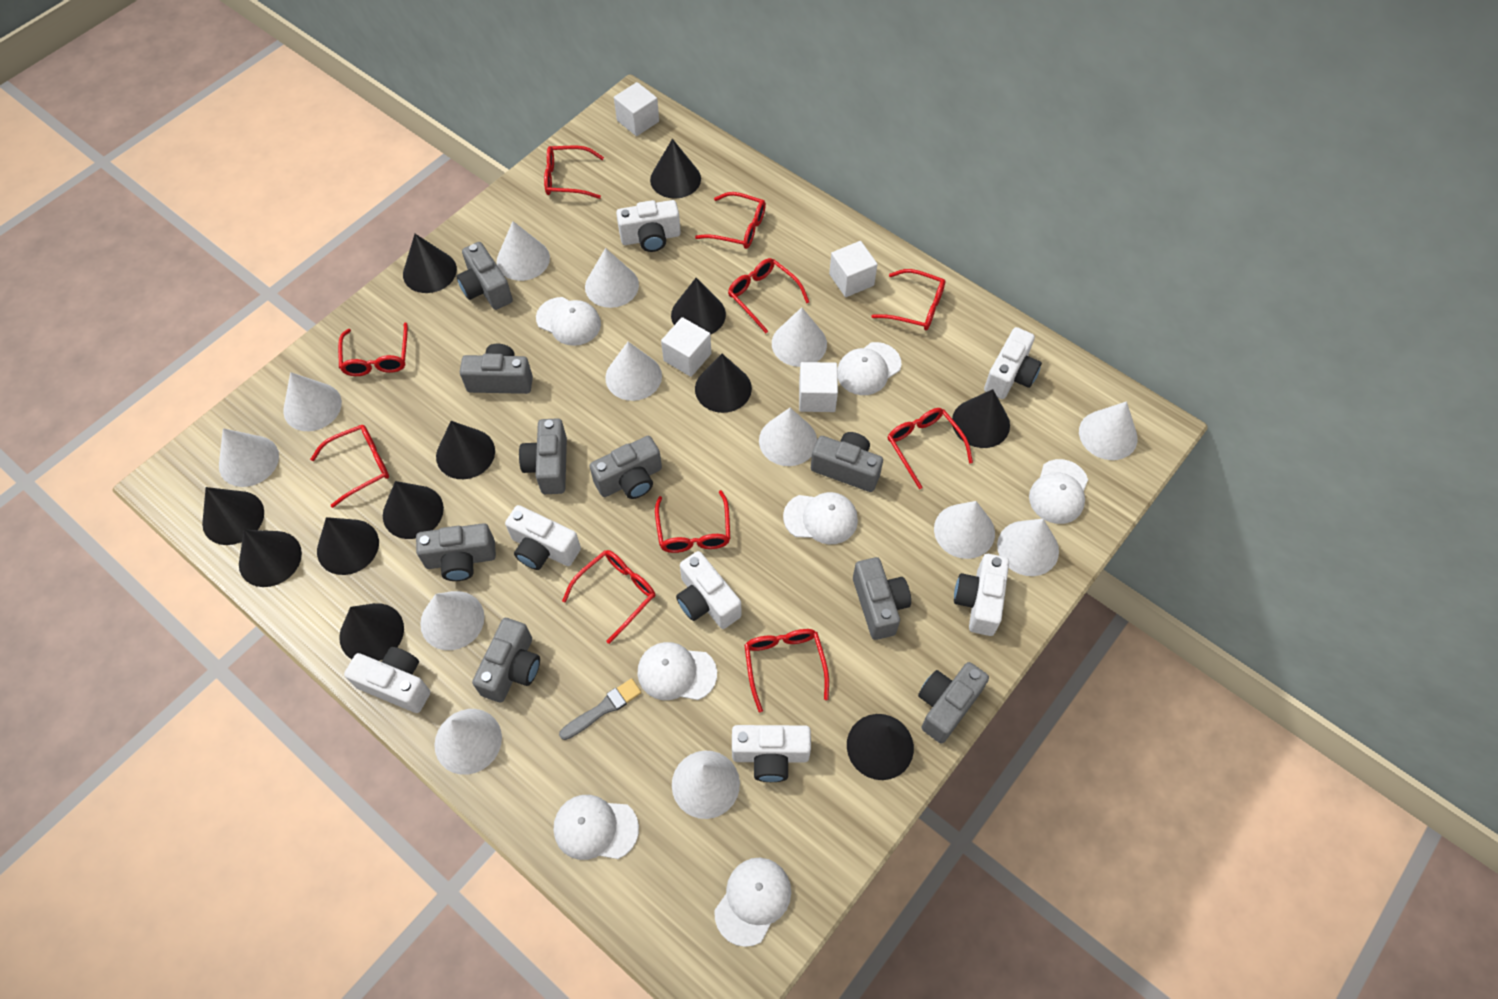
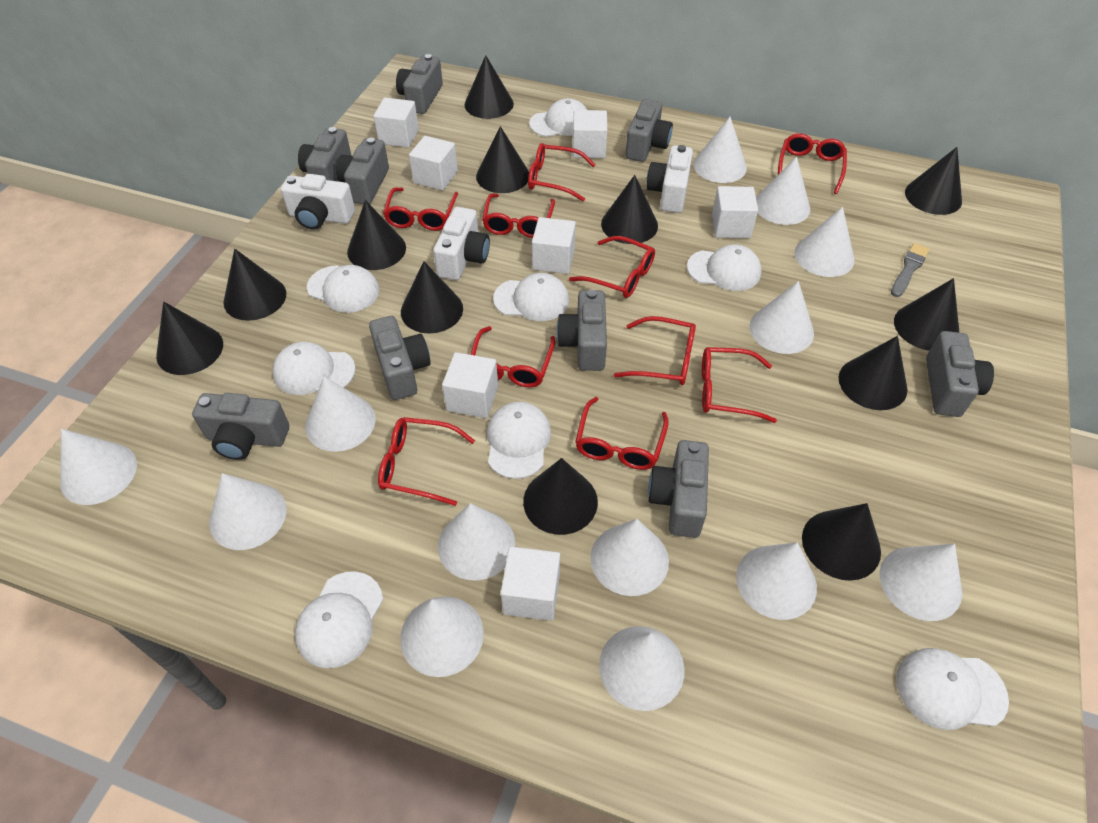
white camera: [344,647,430,713] [505,505,581,570] [616,200,681,252] [676,551,741,629] [732,725,811,782] [954,554,1009,636] [984,327,1042,399] = 7 -> [281,174,355,230] [433,207,490,280] [646,145,693,213] = 3
white cap: [536,297,601,346] [554,795,639,860] [637,642,717,700] [714,858,791,947] [783,492,858,544] [837,342,902,395] [1029,459,1088,524] = 7 -> [272,342,356,395] [295,571,383,668] [307,265,379,313] [487,402,551,479] [493,273,569,321] [529,98,587,137] [687,244,762,291] [896,648,1009,730] = 8
white cube: [614,82,659,136] [661,317,711,377] [799,362,838,412] [829,241,878,297] = 4 -> [374,98,419,148] [409,136,458,190] [442,352,498,418] [500,546,560,621] [532,217,576,274] [573,110,607,158] [712,186,758,238] = 7

